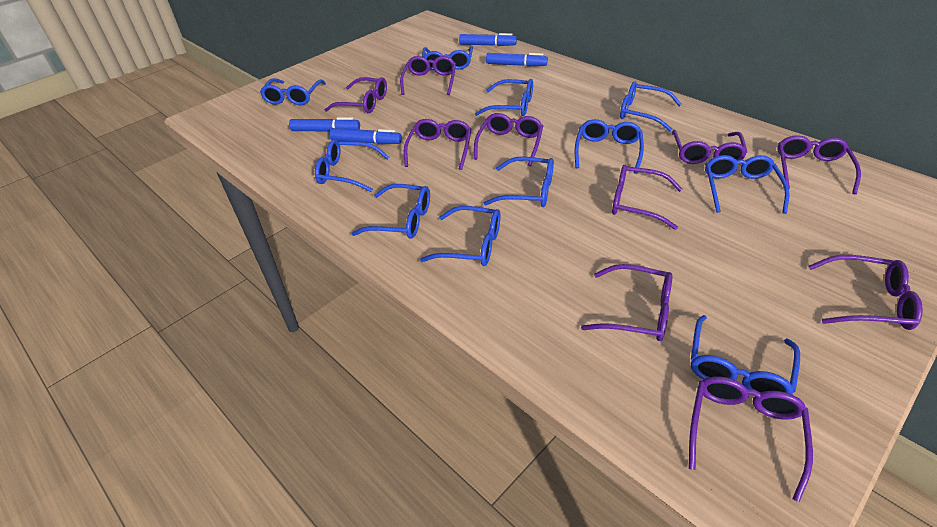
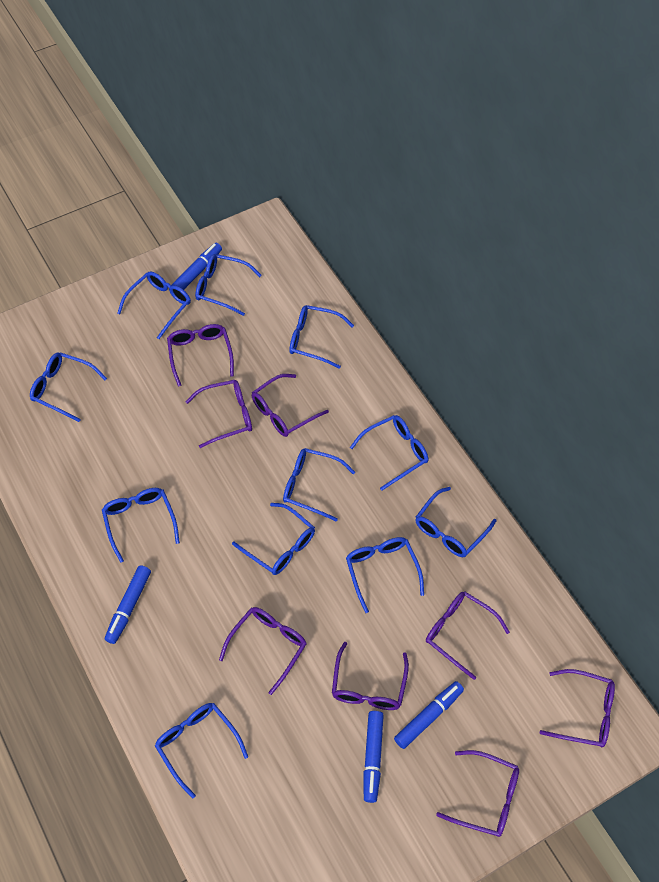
purple glasses: [324,77,387,113] [400,56,456,95] [404,119,471,170] [474,113,543,166] [581,264,672,341] [612,165,682,230] [672,130,747,164] [689,376,813,502] [777,135,861,194] [808,255,923,330] = 10 -> [167,324,234,387] [185,380,252,448] [219,607,307,695] [252,374,329,437] [332,642,409,710] [426,592,510,680] [436,750,519,837] [539,669,615,747] = 8

